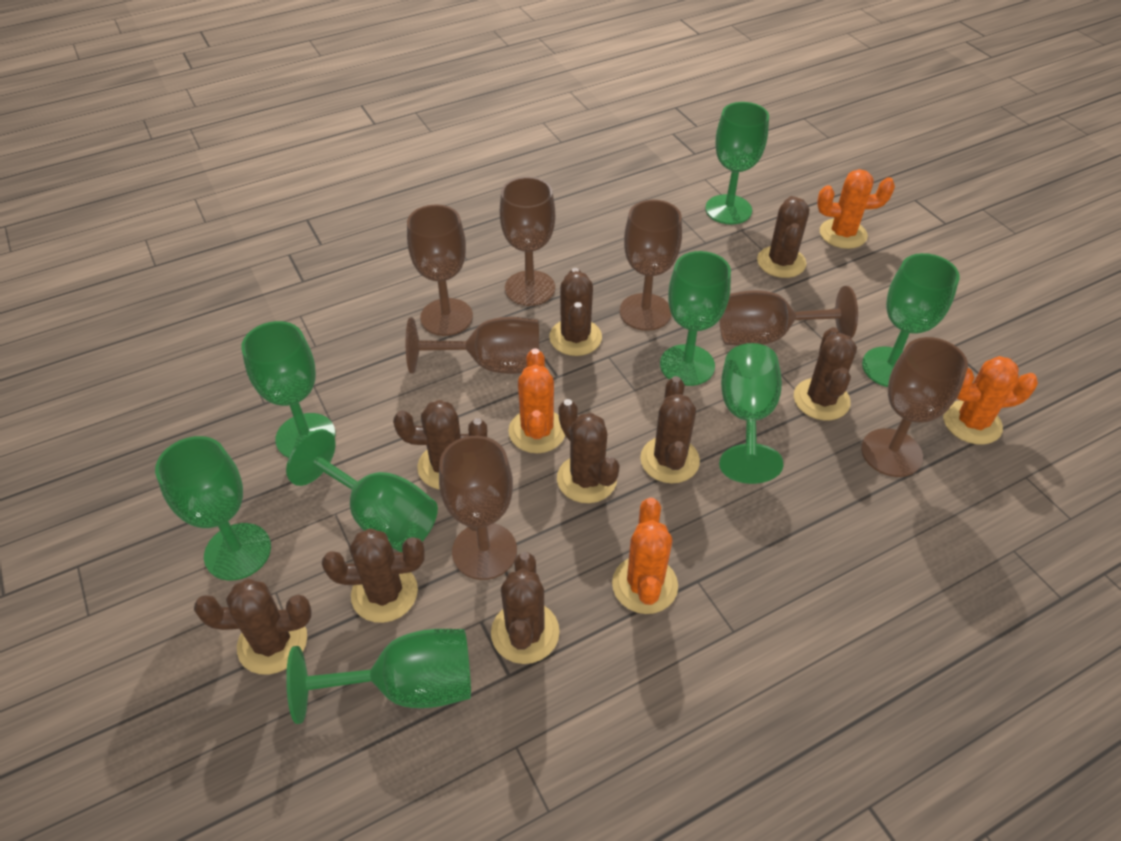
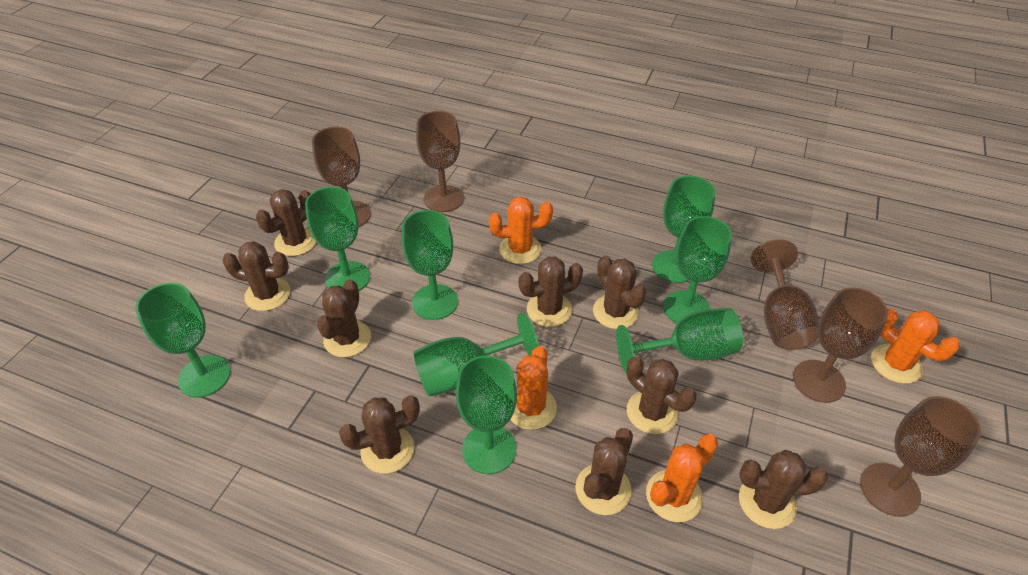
brown goblet: [406,317,539,374] [407,205,473,336] [439,436,517,580] [500,177,555,306] [620,200,682,331] [720,286,858,346] [861,337,968,477] = 7 -> [312,127,371,227] [416,111,464,212] [751,239,819,350] [793,288,888,403] [860,396,981,517] = 5

